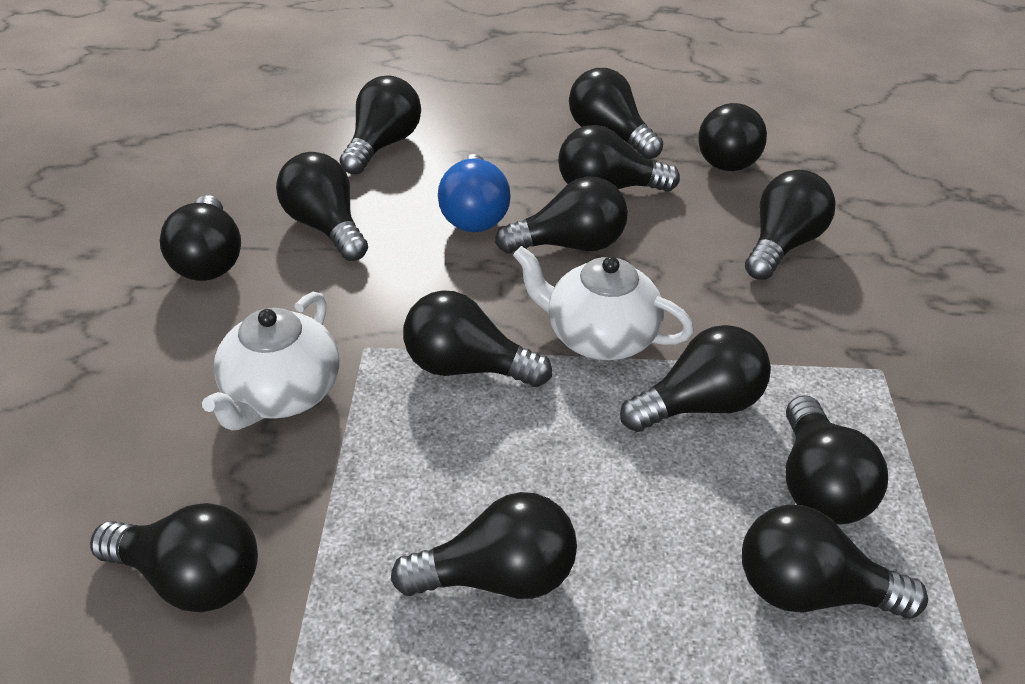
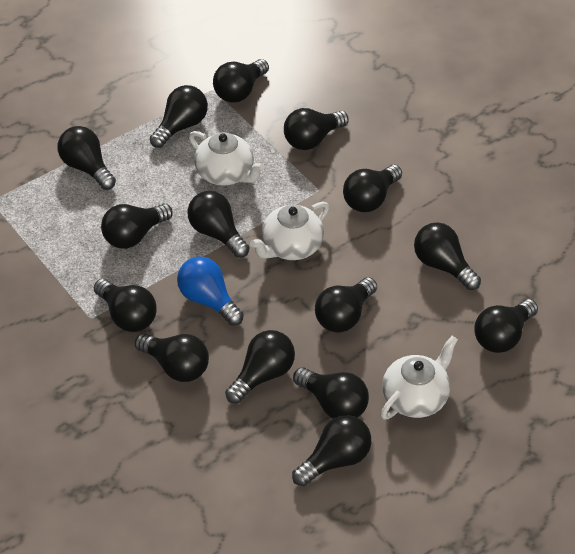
black light bulb: [90,503,258,612] [160,195,241,281] [276,152,368,261] [340,75,421,175] [391,492,577,599] [403,290,552,387] [495,177,628,254] [558,125,680,192] [569,68,663,159] [620,325,771,432] [698,103,767,171] [742,505,928,619] [745,170,836,280] [786,395,888,524] = 14 -> [58,126,116,190] [94,279,157,332] [101,204,173,249] [135,333,209,382] [150,85,208,148] [188,191,249,258] [213,59,269,103] [225,330,295,404] [284,108,349,150] [292,415,371,486] [293,367,369,418] [315,277,377,332] [343,165,402,212] [414,222,481,290] [475,299,538,353] = 15
white teapot: [202,292,339,430] [513,246,694,360] = 2 -> [189,131,265,186] [250,202,329,260] [381,336,458,419] = 3

